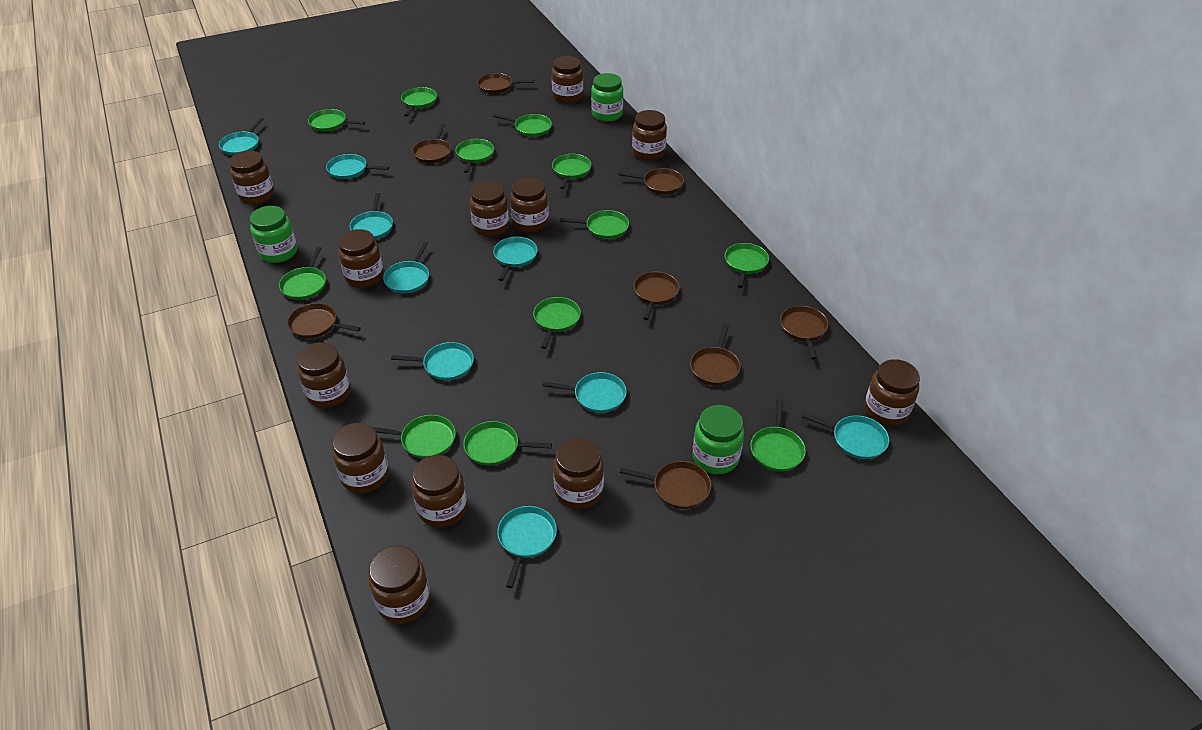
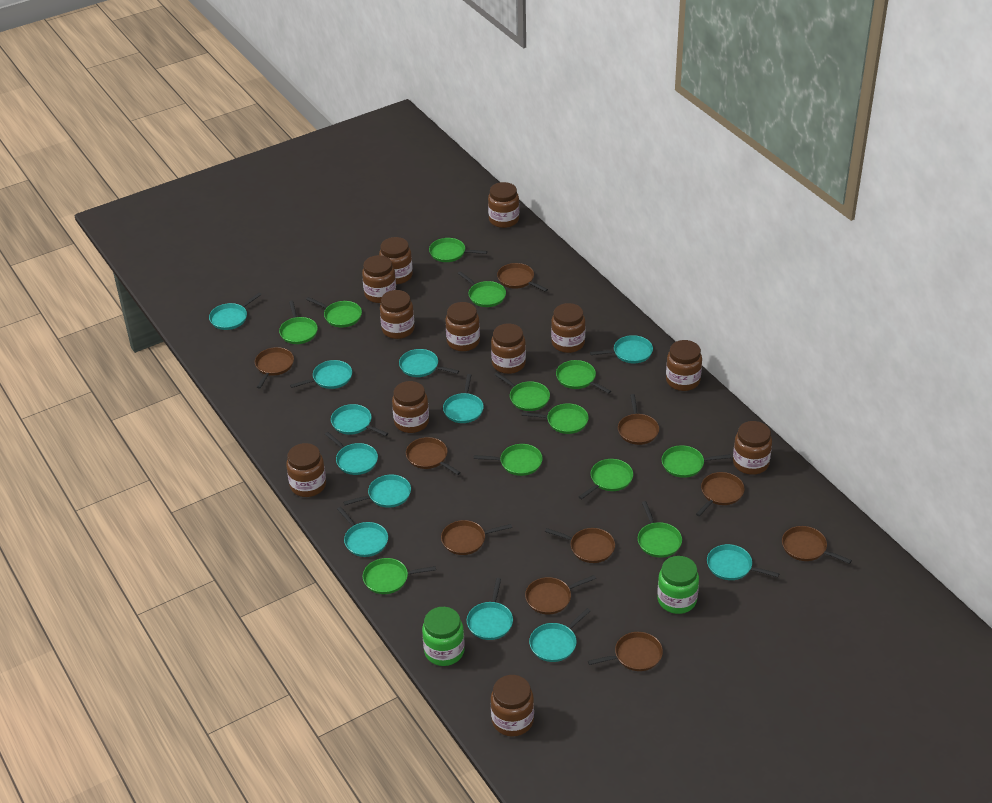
brown pan: [287,303,361,338] [412,124,451,163] [477,73,534,94] [619,168,684,194] [620,461,711,509] [633,272,680,320] [690,324,741,385] [780,306,828,359] = 8 -> [255,347,294,389] [406,437,461,475] [441,520,512,555] [497,263,548,292] [525,575,596,614] [545,528,615,563] [588,632,663,671] [618,394,659,445] [696,472,745,516] [782,526,852,564] = 10
green jar: [250,206,297,263] [591,73,623,122] [692,405,744,474] = 3 -> [422,607,465,666] [657,556,699,614] = 2
turquoise pan: [219,117,264,155] [326,154,389,179] [350,193,393,239] [383,242,429,293] [391,342,474,380] [493,237,538,281] [497,506,557,588] [542,372,627,413] [802,413,889,459] = 9 -> [209,292,262,330] [290,360,352,389] [325,432,378,475] [331,404,388,436] [337,507,388,557] [343,475,411,508] [399,349,459,377] [443,374,484,423] [467,578,513,640] [529,608,590,662] [590,335,653,363] [707,544,779,580] = 12

